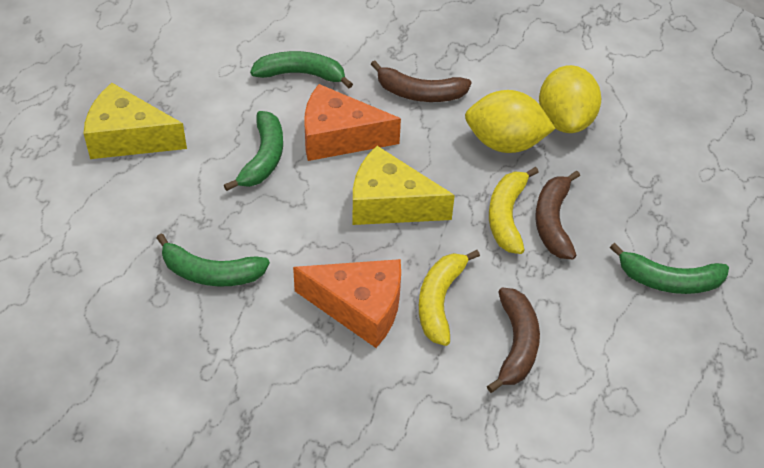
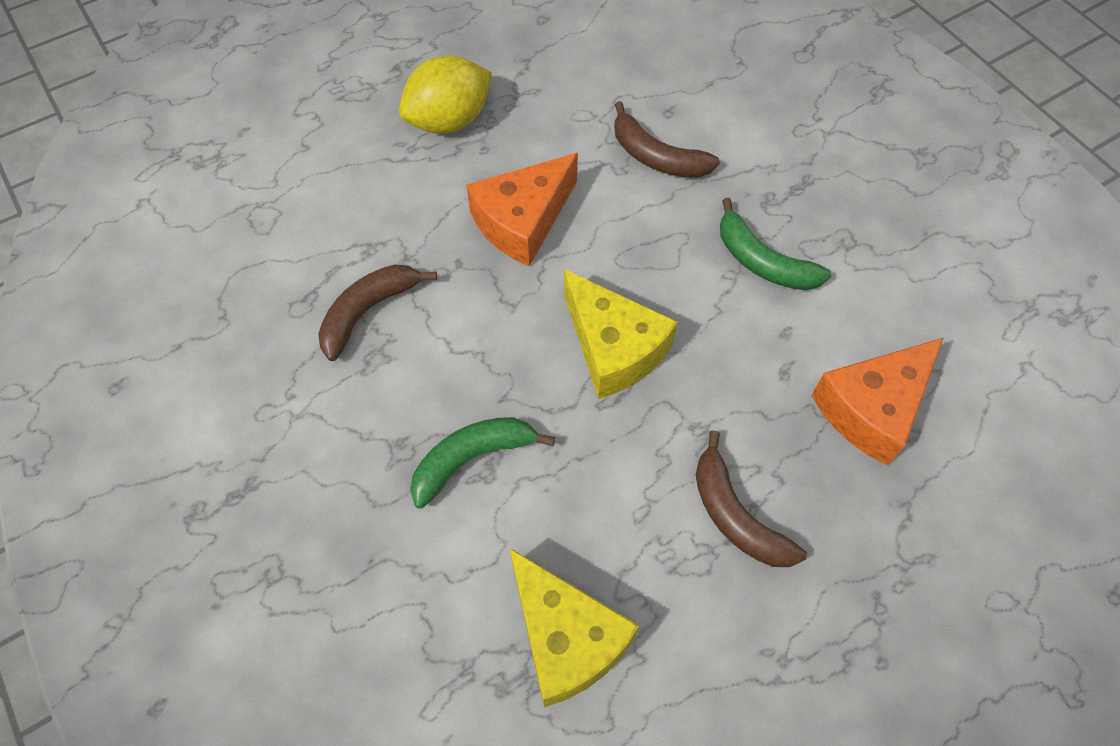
green banana: [157,234,270,287] [224,111,283,191] [250,51,353,88] [610,243,729,294] = 4 -> [410,417,555,509] [720,198,831,290] = 2
yellow banana: [419,250,480,346] [489,167,539,254] = 2 -> none = 0
yellow lemon: [465,90,556,153] [539,65,601,133] = 2 -> [399,55,492,134] = 1

